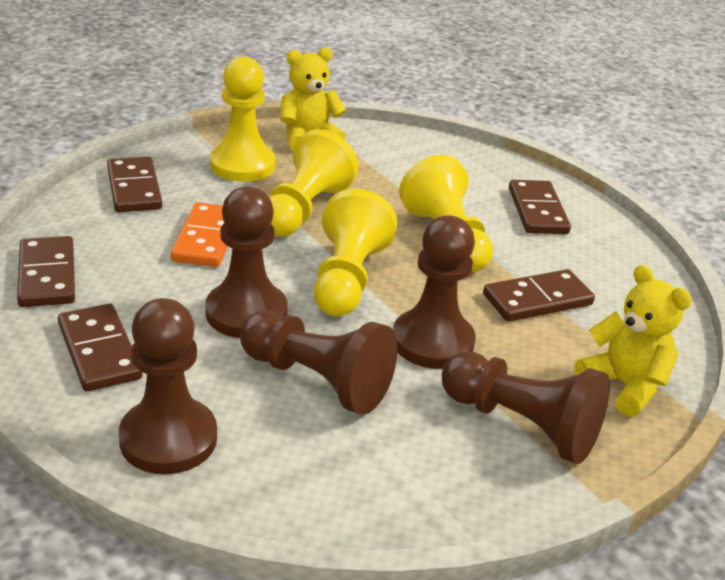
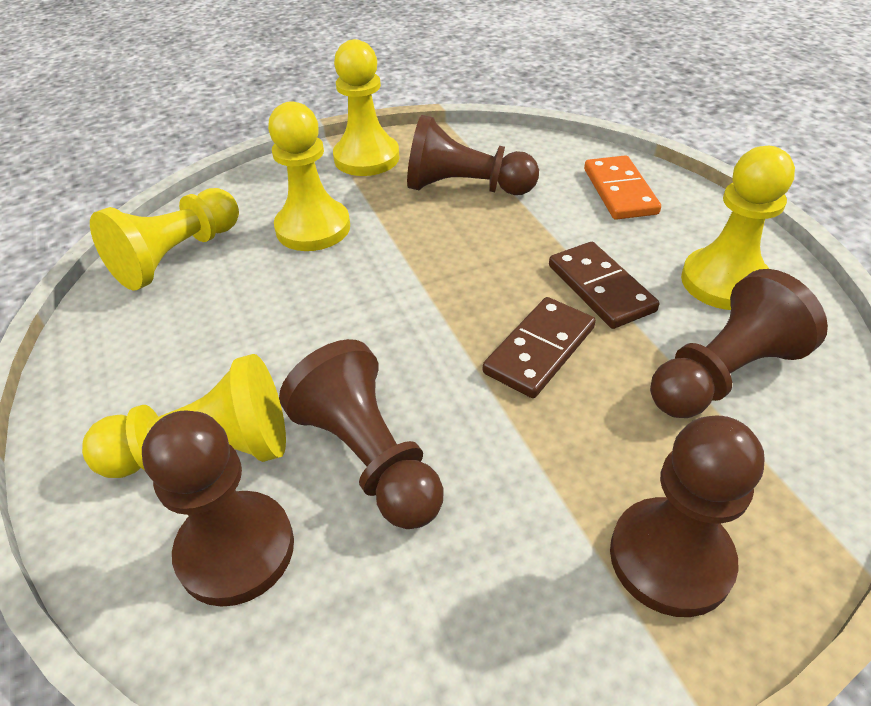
brown domino: [17,236,75,307] [58,303,142,391] [107,157,162,212] [483,269,595,322] [509,180,571,234] = 5 -> [483,297,596,398] [549,242,659,329] = 2
yellow pawn: [210,56,276,182] [270,129,358,237] [314,189,398,316] [399,155,493,272] = 4 -> [82,354,286,478] [90,188,239,290] [268,101,350,251] [333,39,400,176] [681,146,795,310] = 5
yellow teddy bear: [280,47,346,151] [575,265,692,417] = 2 -> none = 0

